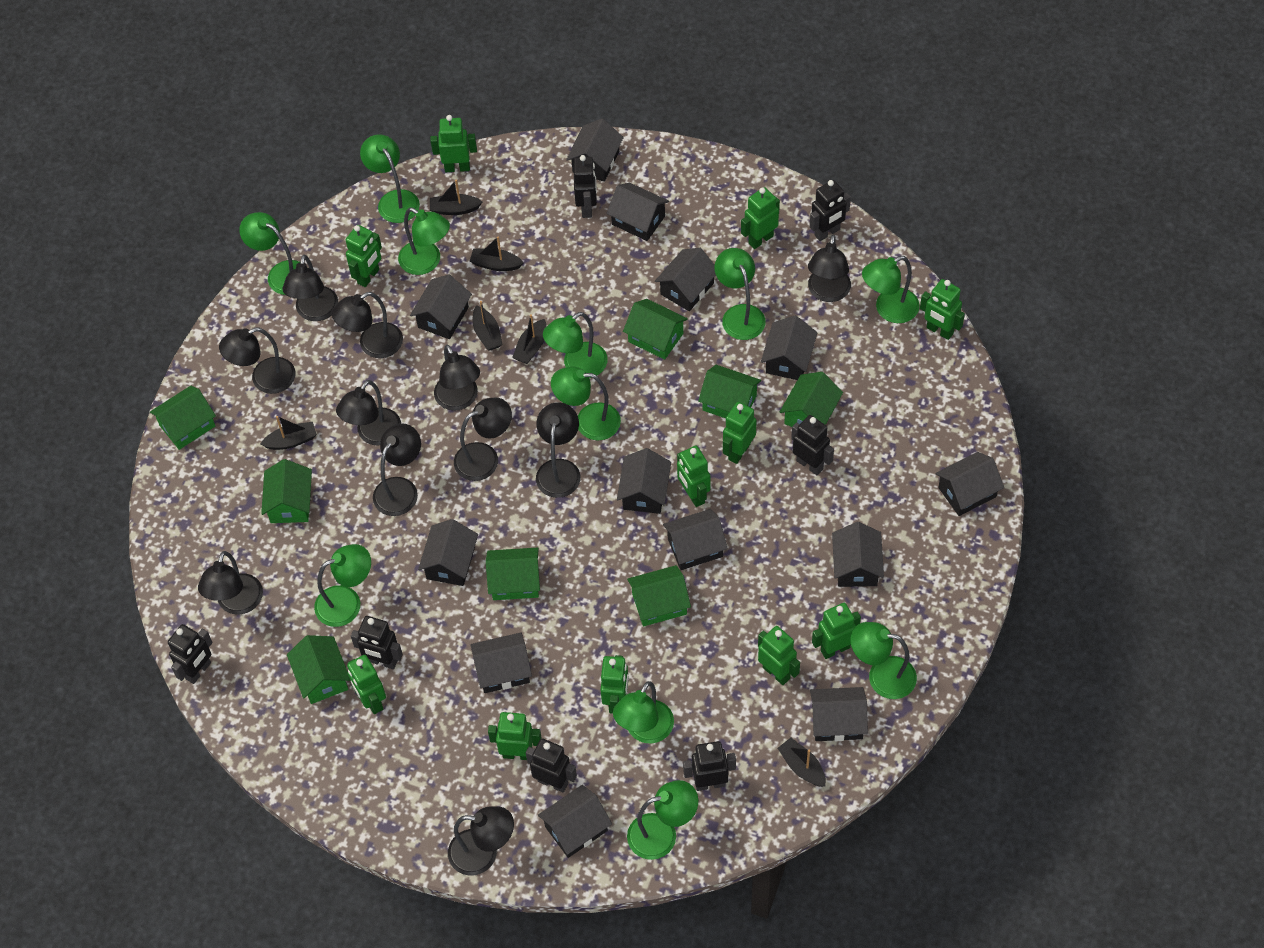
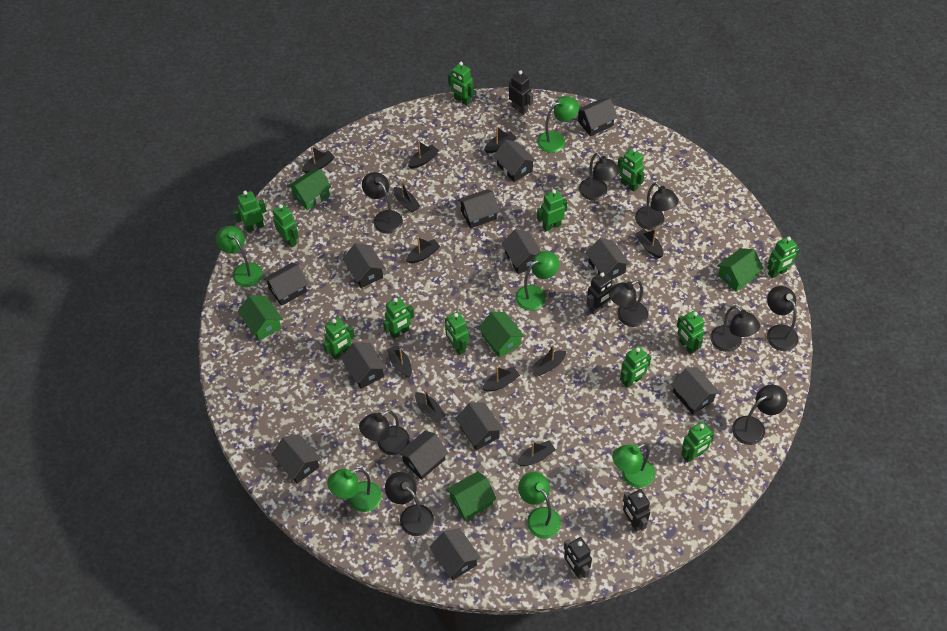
black boat: [260,416,317,450] [430,179,482,215] [470,236,524,271] [473,301,503,351] [512,314,547,364] [778,738,826,787] = 6 -> [302,146,335,173] [386,345,412,378] [393,180,420,213] [406,237,440,263] [408,141,439,169] [415,389,446,423] [483,367,520,392] [484,126,516,153] [517,440,556,466] [531,345,566,376] [635,229,663,258] = 11
black lamp: [198,551,263,615] [219,328,296,394] [282,255,338,321] [332,292,403,358] [336,380,401,446] [373,423,421,516] [434,344,480,411] [448,806,514,876] [454,397,512,481] [536,402,581,498] [808,234,851,302] = 11 -> [359,410,410,455] [362,172,403,233] [385,472,434,536] [579,153,620,200] [609,280,648,327] [635,182,679,230] [710,305,760,352] [732,384,788,445] [767,286,798,351] = 9
black robot: [168,624,213,684] [351,616,403,669] [526,738,577,792] [574,155,597,218] [683,741,736,791] [791,415,834,475] [810,180,851,241] = 7 -> [509,70,533,115] [564,537,592,579] [586,272,616,314] [623,489,650,532] = 4
green house: [150,386,216,450] [261,459,312,523] [287,635,350,704] [486,548,540,600] [623,299,688,360] [627,565,691,626] [698,365,761,418] [780,372,843,427] = 8 -> [238,295,283,341] [288,169,331,210] [446,471,497,520] [478,312,525,357] [717,248,764,292] = 5
green lamp: [239,212,300,295] [314,544,371,627] [360,134,420,223] [398,208,450,275] [543,312,608,378] [551,366,621,441] [613,681,674,743] [627,780,698,860] [715,248,766,340] [850,622,917,699] [862,256,920,323] = 11 -> [216,226,263,287] [327,468,382,512] [515,251,559,311] [518,472,561,539] [537,96,579,153] [612,443,655,488] = 6
green robot: [346,225,382,287] [347,655,386,714] [431,115,477,172] [488,712,541,760] [600,655,629,714] [677,446,711,507] [723,402,757,464] [741,187,780,249] [758,626,800,685] [812,603,861,659] [920,279,965,340] = 11 -> [233,191,267,232] [273,204,299,247] [323,317,355,360] [383,297,414,339] [445,312,469,355] [448,62,474,106] [537,189,567,231] [617,148,645,192] [620,346,651,388] [677,310,704,354] [681,422,715,463] [767,237,799,278] = 12

